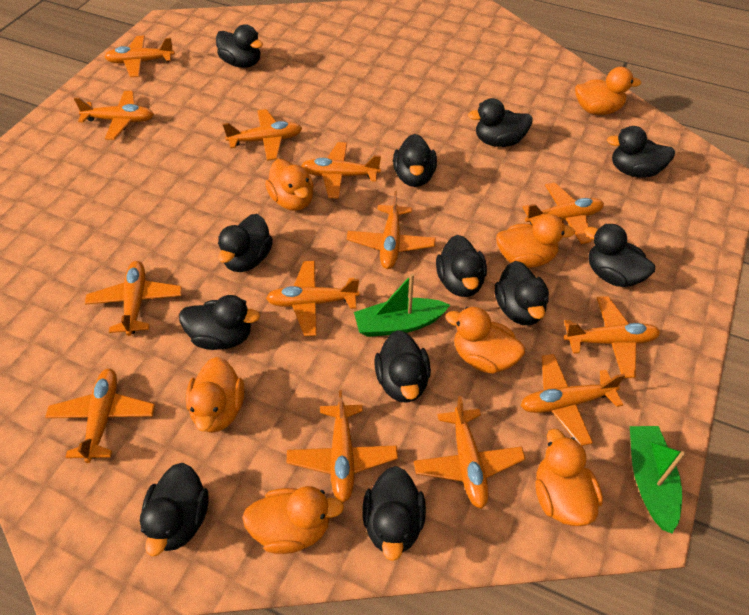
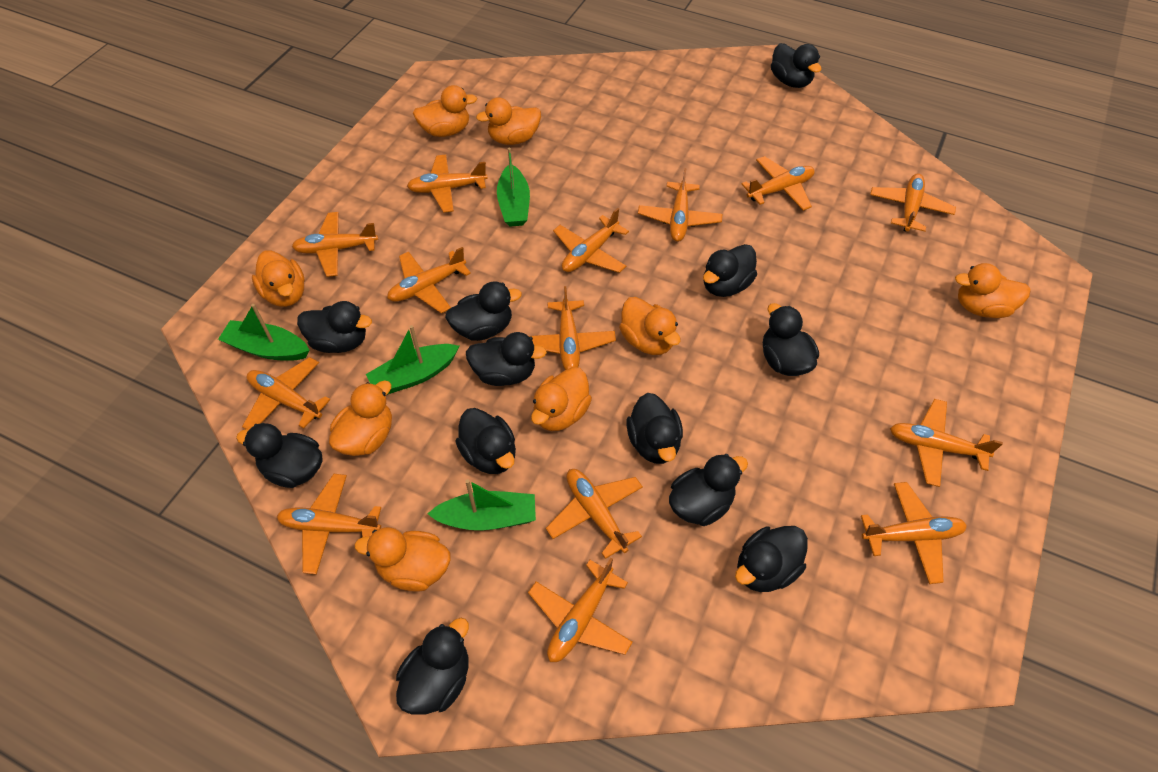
green boat: [354,273,450,337] [630,426,685,534] = 2 -> [218,304,310,361] [366,325,459,395] [427,479,536,530] [497,148,530,227] = 4
orange duck: [186,357,244,433] [242,486,344,554] [265,159,314,211] [445,307,525,374] [496,214,575,268] [535,429,603,526] [575,67,641,115] = 7 -> [252,250,305,307] [329,380,392,456] [354,527,451,592] [413,85,477,137] [476,97,541,145] [531,367,592,431] [619,297,681,355] [955,263,1031,318] = 8
orange plane: [45,369,155,463] [74,91,154,140] [85,261,182,336] [105,36,175,77] [223,109,302,161] [266,261,359,336] [287,390,398,503] [301,142,381,199] [347,191,436,269] [414,396,525,509] [521,354,625,446] [522,182,604,244] [564,296,660,378] = 13 -> [242,357,330,430] [277,474,381,575] [292,212,378,277] [387,247,471,313] [407,154,488,213] [528,558,633,662] [529,286,616,370] [546,469,643,559] [553,208,629,273] [638,168,722,242] [742,156,815,211] [861,482,967,584] [870,173,956,232] [890,399,1003,487] = 14

